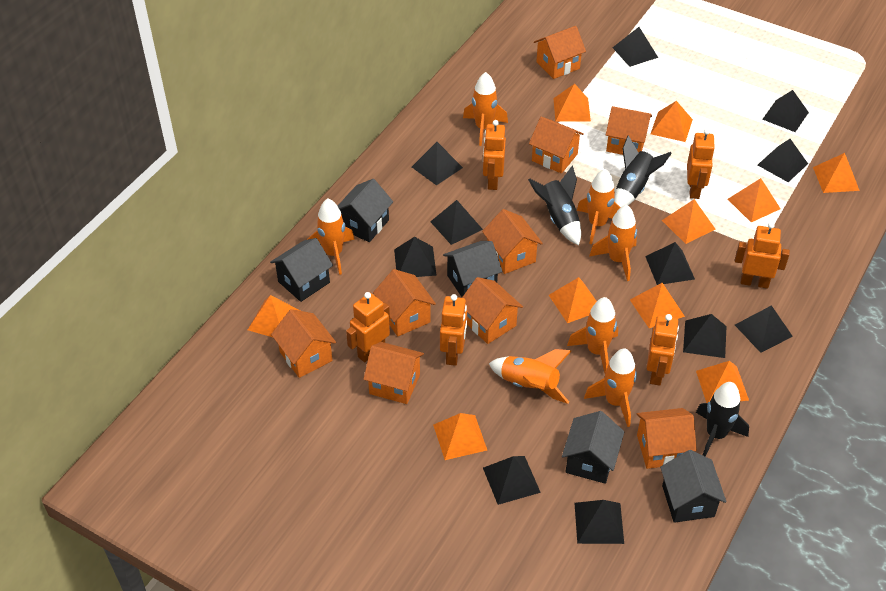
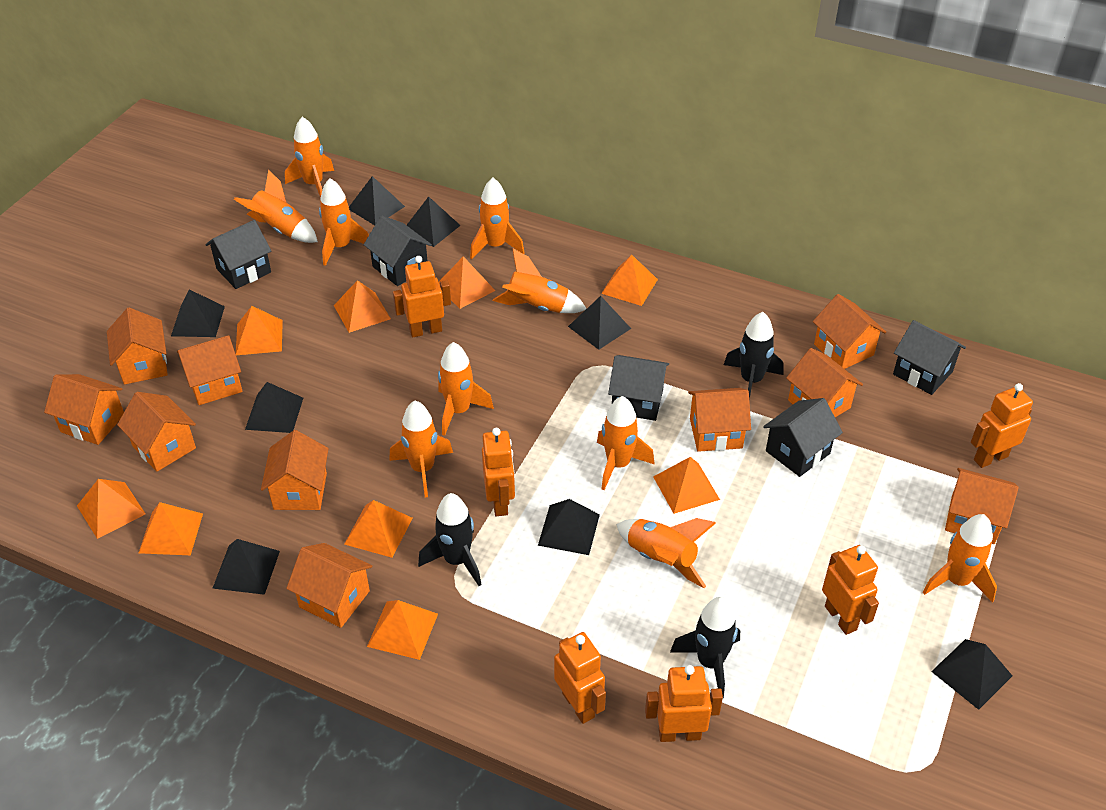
black pyramid: [394,237,437,277] [412,142,463,186] [430,200,483,245] [483,456,541,505] [575,500,624,544] [612,27,658,67] [645,242,695,285] [683,314,727,358] [735,305,793,353] [758,139,808,182] [762,90,809,132] = 11 -> [171,289,225,337] [212,539,280,595] [245,382,303,433] [349,176,405,225] [407,196,461,247] [538,499,600,555] [568,296,631,350] [931,639,1012,710] = 8
orange house: [271,309,336,378] [364,342,424,404] [373,269,436,336] [462,277,523,344] [482,209,543,274] [529,117,584,174] [534,26,586,79] [606,106,652,155] [636,408,697,469] = 9 -> [44,374,124,445] [107,308,168,384] [117,392,196,472] [177,335,243,405] [261,430,329,510] [286,543,372,628] [688,388,751,452] [786,348,863,417] [813,294,886,369] [945,468,1019,544] = 10
orange pyramid: [248,295,301,337] [433,413,487,460] [549,277,597,323] [553,84,591,121] [630,283,685,328] [651,101,693,142] [662,199,716,244] [696,361,749,403] [728,178,781,222] [813,153,860,193] = 10 -> [77,479,146,539] [139,502,203,555] [236,306,283,355] [334,280,391,333] [344,500,412,558] [367,600,438,660] [439,256,496,309] [601,255,658,306] [653,457,720,514] = 9
orange rocket: [307,198,355,275] [463,72,508,146] [489,349,571,404] [567,297,618,373] [577,169,621,244] [584,349,637,427] [589,205,637,281] = 7 -> [234,170,318,243] [285,117,334,198] [319,178,369,266] [389,401,453,497] [438,342,494,436] [470,178,524,259] [493,249,586,313] [597,396,655,490] [616,518,716,588] [923,514,997,602] = 10

